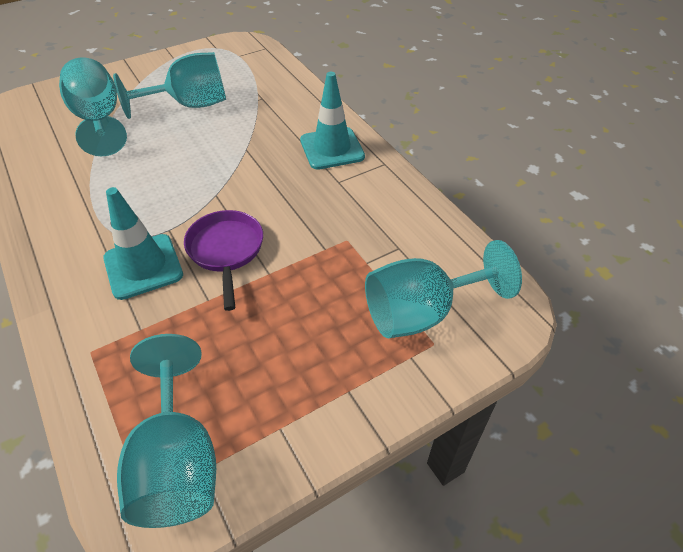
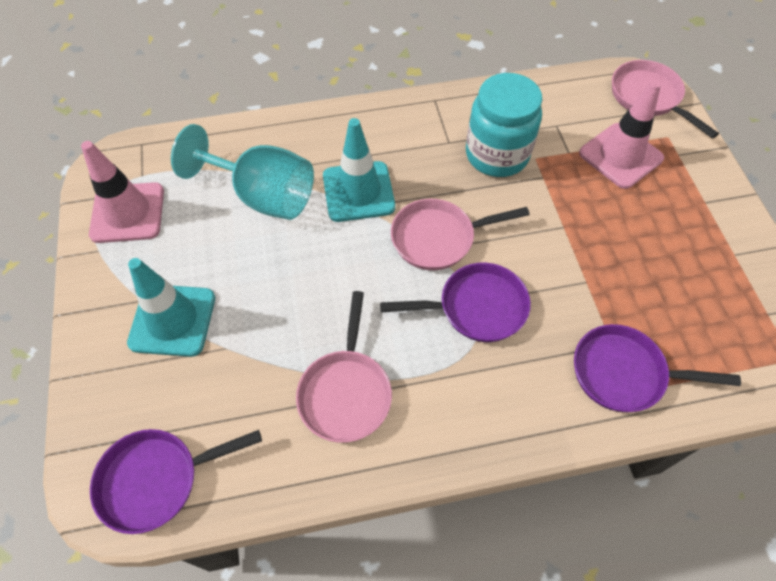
pink pan: none = 0 -> [296,291,392,443] [391,199,530,270] [612,60,719,139] = 3
pink traffic cone: none = 0 -> [81,141,164,243] [579,80,664,189] = 2
purple pan: [184,210,263,311] = 1 -> [90,429,262,534] [380,263,531,342] [574,324,741,412] = 3
turquoise goblet: [59,58,127,156] [113,52,226,119] [117,334,216,528] [365,240,522,338] = 4 -> [171,124,314,220] = 1
turquoise jar: none = 0 -> [466,73,542,177] = 1

